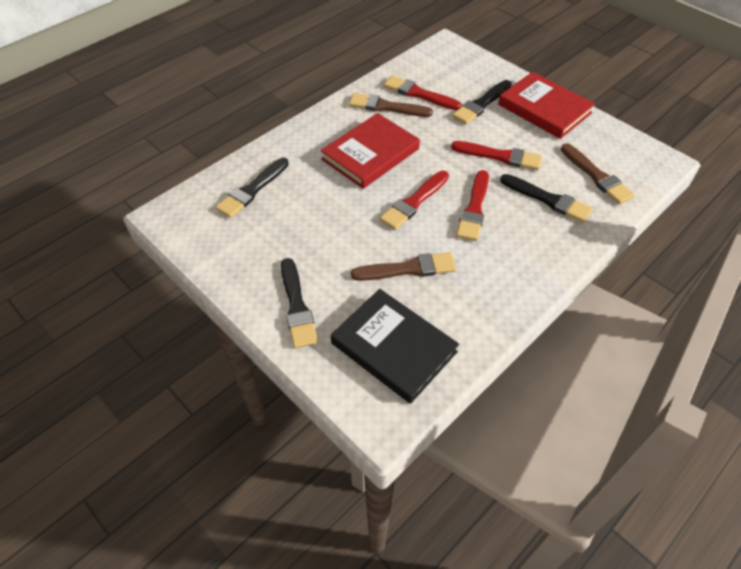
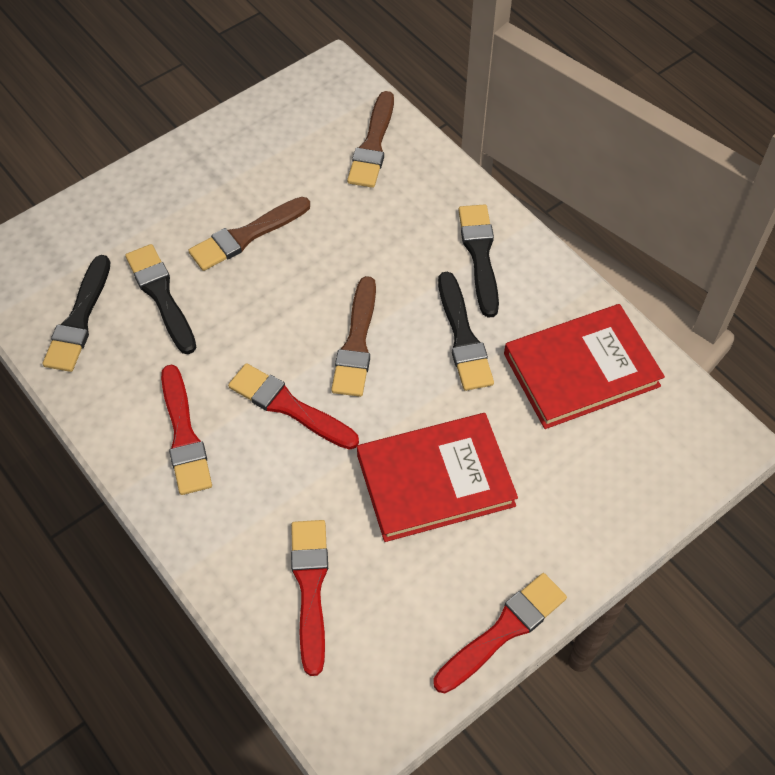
black book: [331,289,459,404] = 1 -> none = 0

